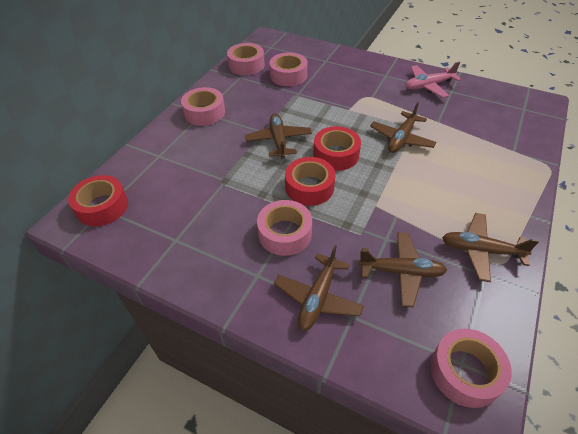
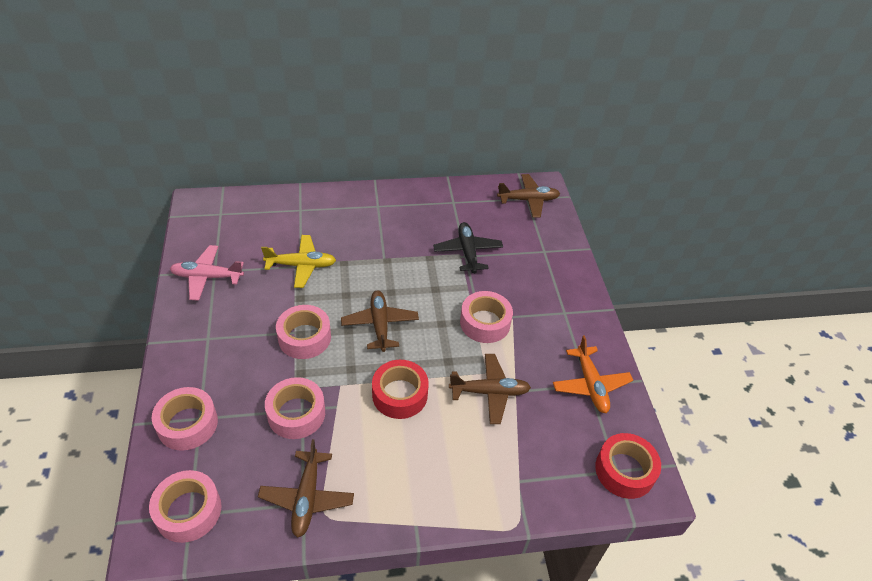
black plane: none = 0 -> [433,222,503,273] = 1
brown plane: [245,114,312,159] [274,245,364,331] [358,232,447,307] [370,102,437,153] [442,213,539,282] = 5 -> [258,439,354,538] [341,290,419,352] [449,354,531,424] [497,174,560,218] = 4
orange plane: none = 0 -> [553,335,633,413] = 1
red tape: [68,175,128,226] [285,157,335,206] [313,126,361,171] = 3 -> [372,360,429,419] [595,433,661,499] = 2
yellow plane: none = 0 -> [261,235,336,288] = 1

